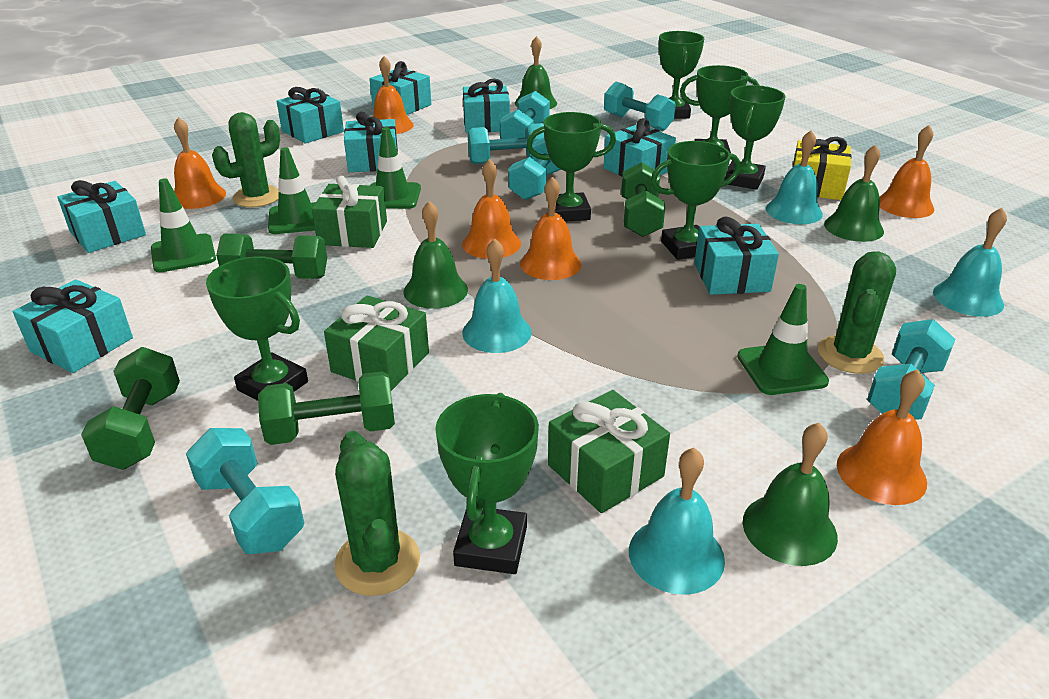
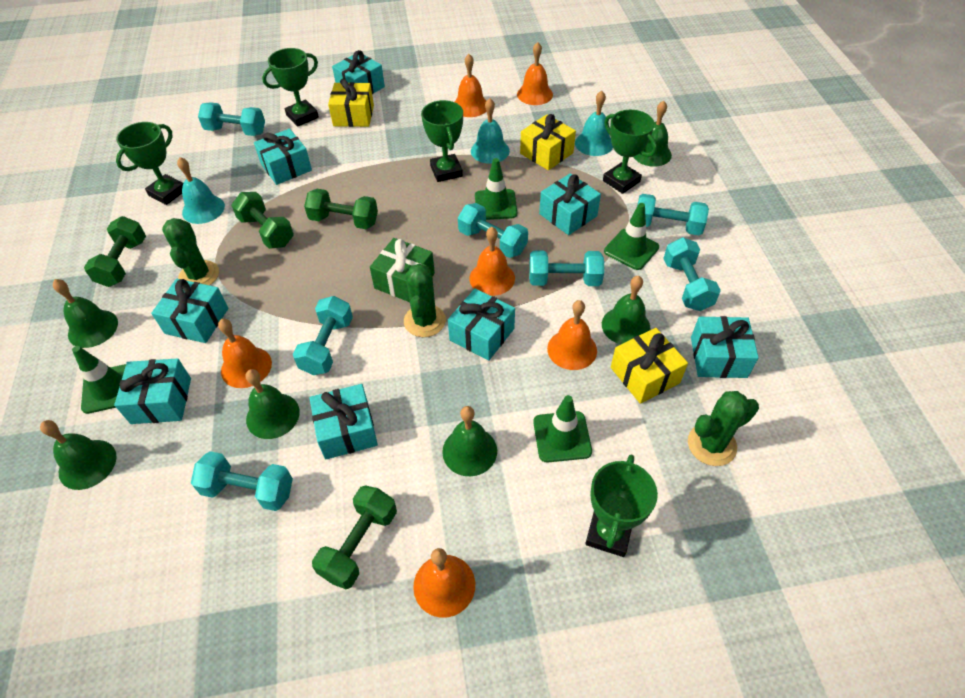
green bell: [403,201,468,309] [515,36,557,109] [743,423,838,566] [824,144,884,242] = 4 -> [40,420,117,490] [53,279,118,348] [246,369,300,439] [442,406,497,476] [602,276,651,344] [633,101,672,167] = 6
green gift: [312,176,387,248] [324,296,429,391] [548,390,670,513] = 3 -> [370,238,435,302] = 1
green trophy: [206,256,308,401] [435,393,539,574] [527,112,616,222] [651,141,741,260] [659,31,704,118] [680,65,760,162] [724,85,786,190] = 7 -> [116,122,183,205] [262,48,319,127] [421,100,463,182] [585,454,658,557] [603,110,657,194] = 5
turquoise bell: [462,239,532,353] [629,448,725,595] [766,130,823,224] [933,208,1007,317] = 4 -> [177,157,225,224] [471,98,510,164] [575,91,613,156] = 3
turquoise dumbbell: [186,428,304,554] [468,123,544,164] [500,91,550,139] [508,137,561,200] [604,82,676,131] [867,319,955,420] = 6 -> [191,451,293,511] [198,102,265,136] [293,296,353,375] [458,203,528,258] [529,251,604,286] [637,194,709,235] [663,238,721,311] = 7
yellow gift: [793,137,852,200] = 1 -> [328,78,374,127] [520,114,576,170] [611,328,688,404] = 3

